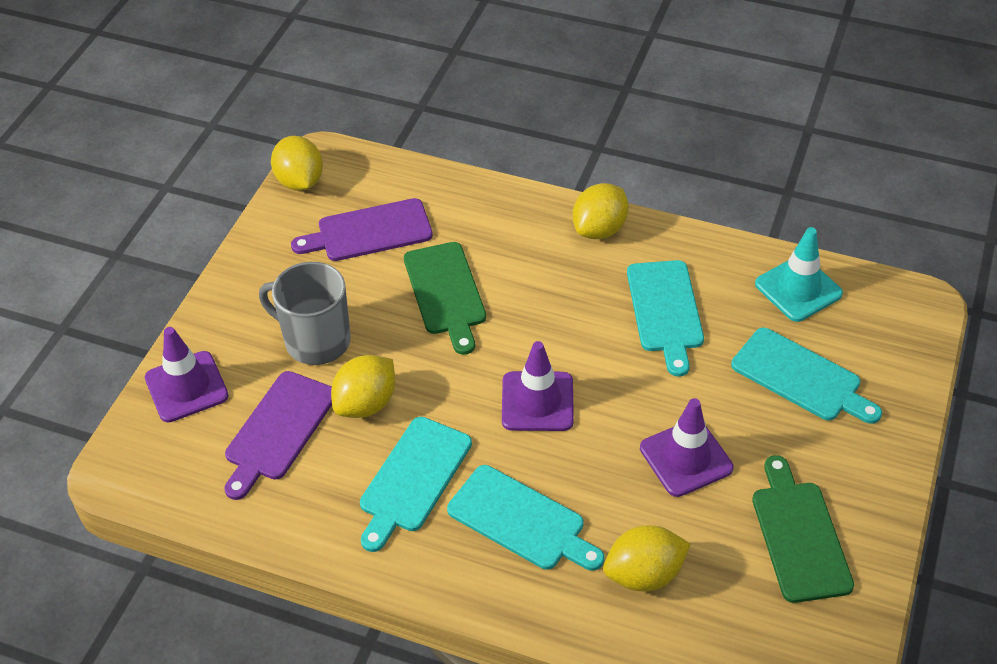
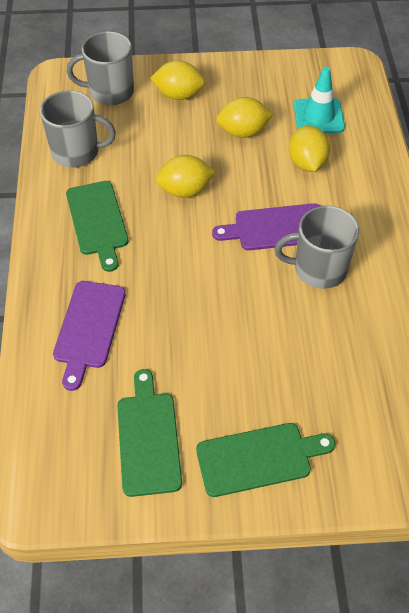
green cutting board: [404,242,486,355] [752,455,854,603] = 2 -> [66,181,129,272] [117,369,182,497] [196,423,335,497] = 3
grey mug: [259,262,351,365] = 1 -> [40,90,116,167] [67,31,134,105] [275,205,359,289] = 3
purple traffic cone: [145,327,229,422] [502,341,574,431] [640,398,734,497] = 3 -> none = 0
turquoise cutting board: [360,417,472,552] [447,465,604,571] [627,260,704,377] [731,328,882,424] = 4 -> none = 0

